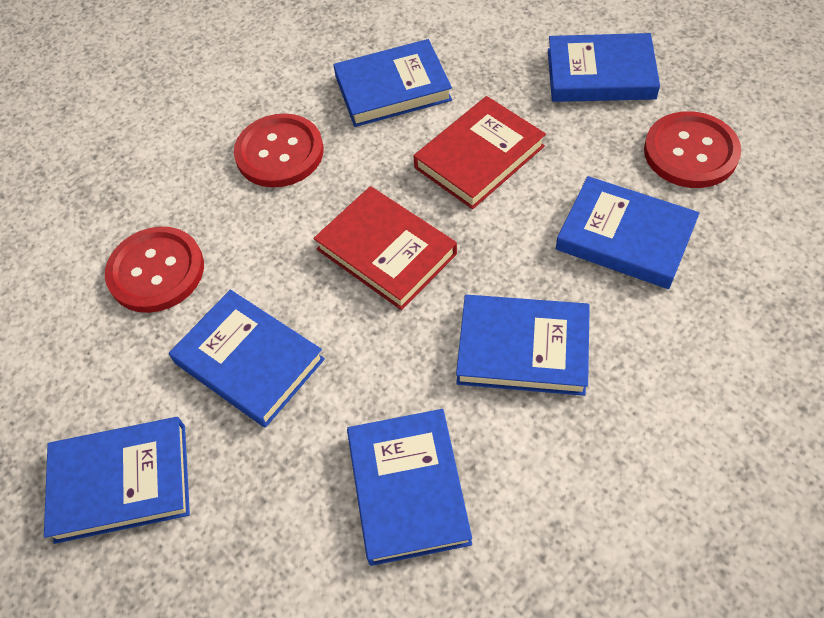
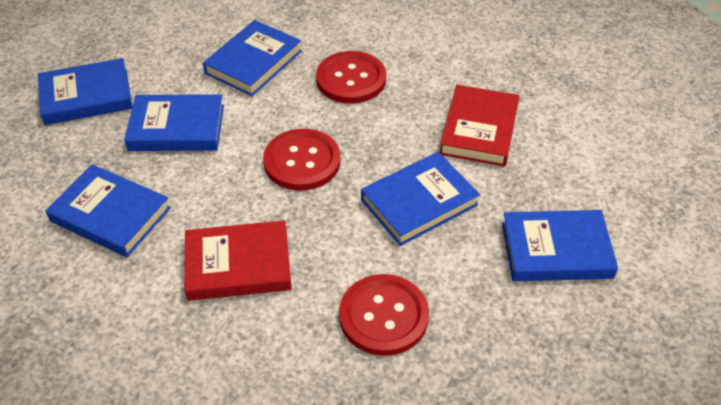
blue book: [44,417,190,544] [169,290,325,428] [333,39,452,127] [347,409,472,566] [456,295,590,396] [548,33,660,102] [556,176,699,289] = 7 -> [38,58,132,125] [45,164,171,257] [124,94,224,151] [203,20,302,96] [361,152,480,246] [502,210,618,281] = 6

